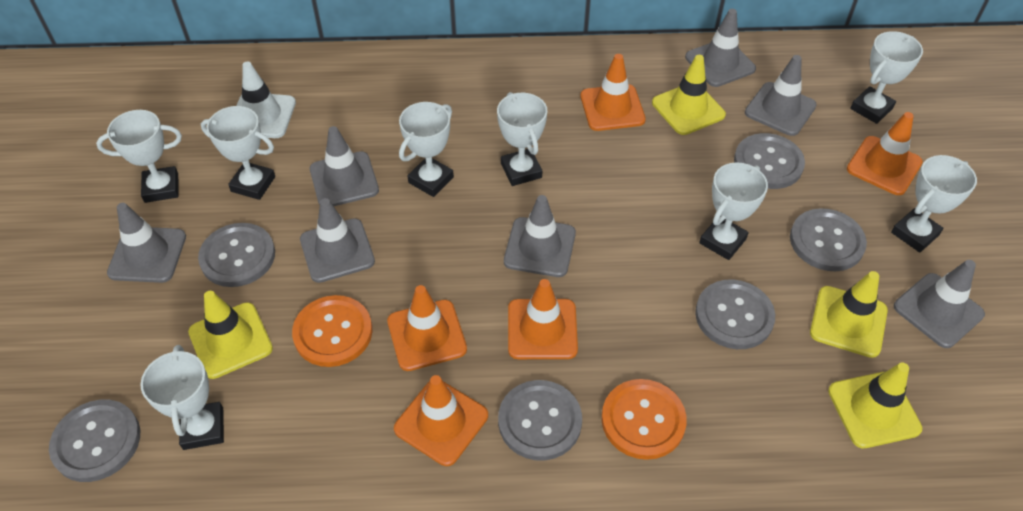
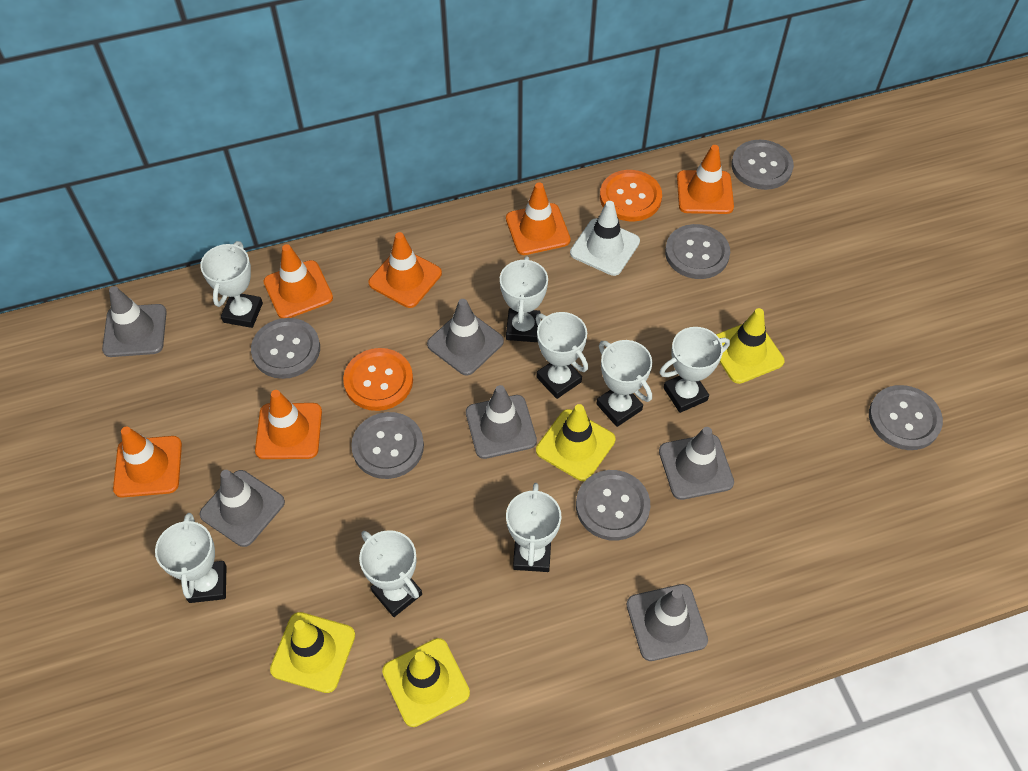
grey traffic cone: [107,203,186,283] [300,198,375,283] [310,126,379,206] [504,195,576,277] [685,9,756,87] [745,55,817,136] [894,260,985,348] = 7 -> [102,286,167,357] [200,470,285,547] [427,299,504,376] [466,385,537,459] [626,584,708,661] [659,427,734,500] = 6
orange traffic cone: [387,285,467,371] [394,375,488,466] [508,279,578,359] [580,54,646,131] [847,112,923,195] = 5 -> [113,427,182,498] [255,390,322,459] [264,244,333,318] [369,232,442,308] [506,182,571,255] [677,145,734,214] = 6

